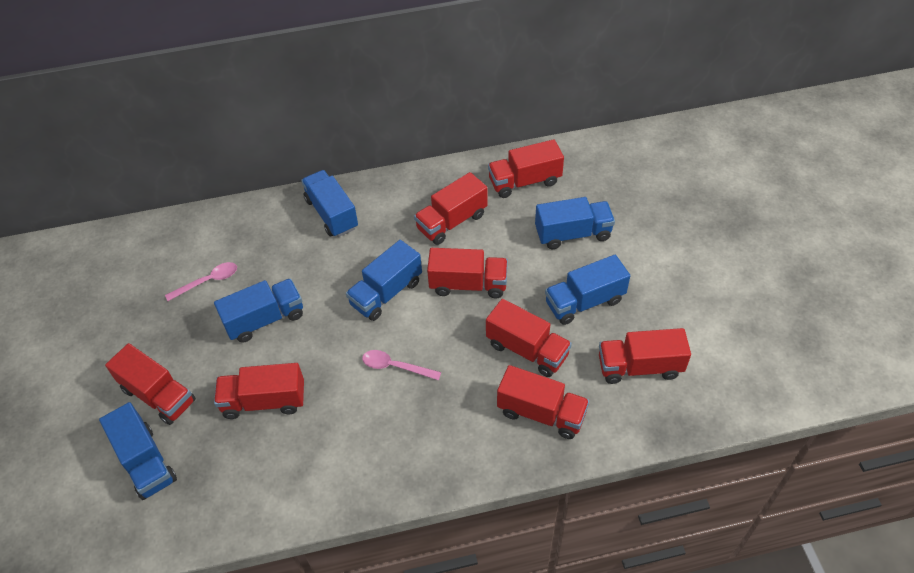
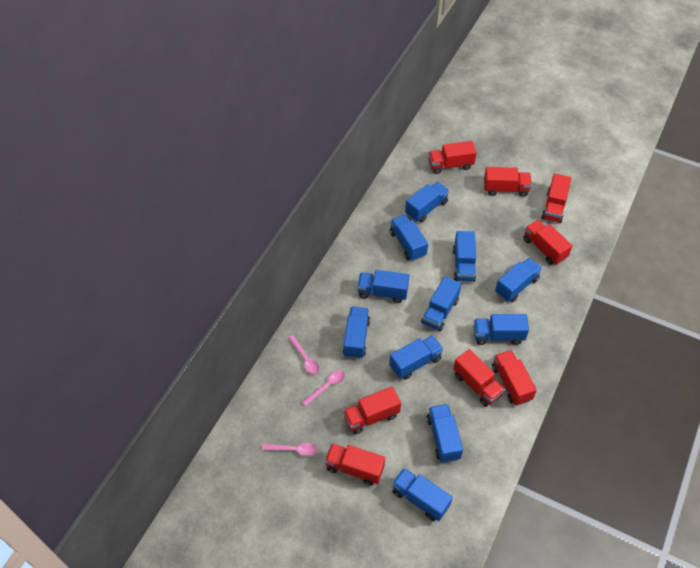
blue truck: [99,402,177,500] [214,279,303,343] [301,170,358,237] [346,240,422,321] [535,197,615,249] [545,255,630,325] = 6 -> [343,307,370,359] [357,270,410,303] [389,335,443,380] [390,215,428,261] [392,468,453,521] [405,182,449,223] [421,276,461,331] [427,404,463,463] [453,231,476,282] [474,314,529,345] [495,258,542,302] = 11
pink spoon: [165,262,237,301] [362,350,441,380] = 2 -> [262,443,317,456] [289,335,319,374] [302,370,345,406] = 3

